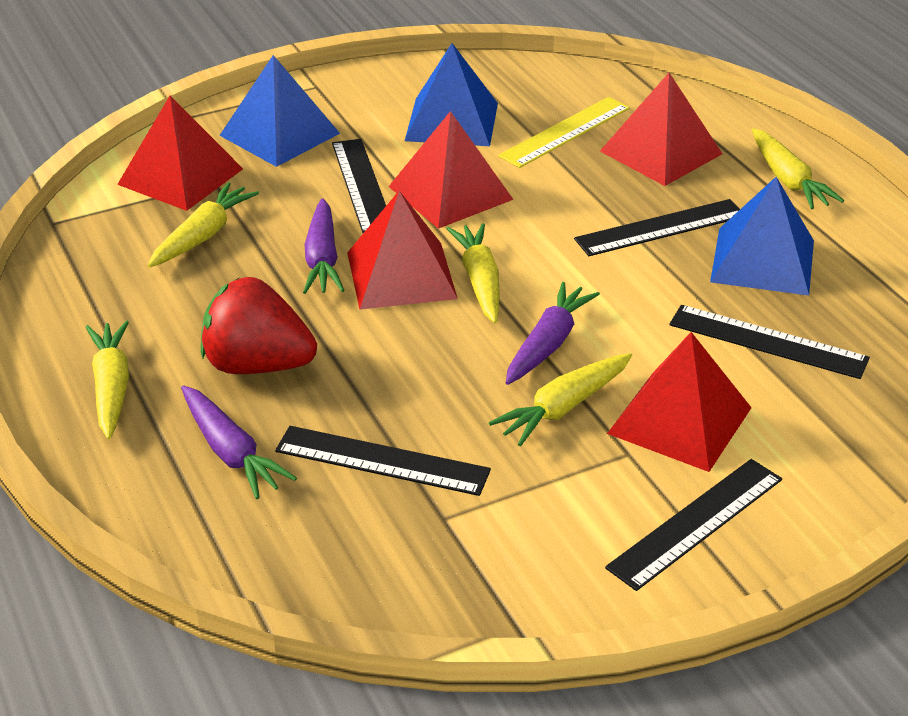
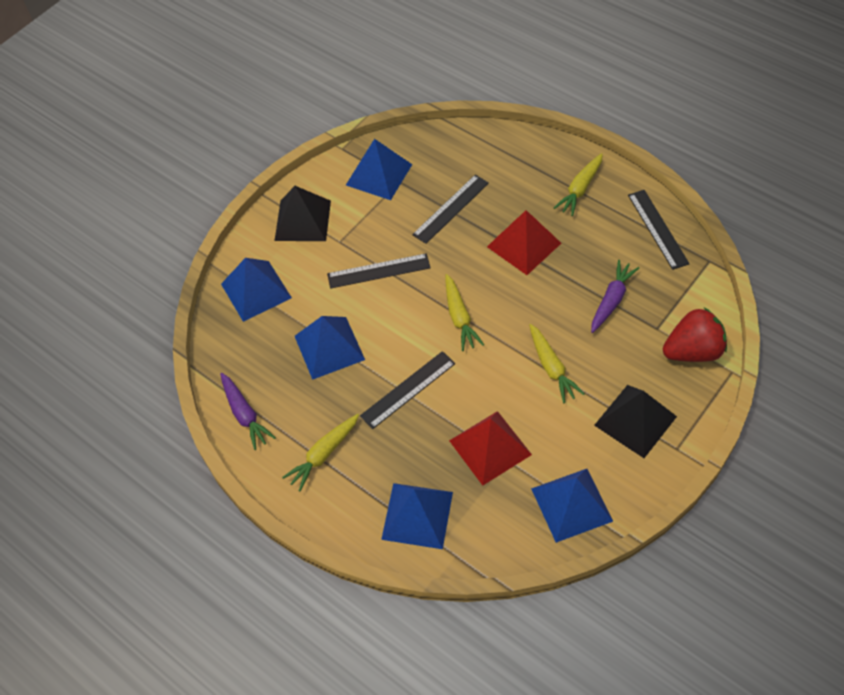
black pyramid: none = 0 -> [274,186,331,241] [594,385,677,458] = 2
black ruler: [275,426,491,496] [332,139,386,233] [574,199,740,256] [605,459,782,591] [669,305,870,379] = 5 -> [327,253,431,289] [360,351,455,429] [412,175,489,244] [628,190,690,270] = 4
blue pyramid: [219,55,340,167] [405,43,498,146] [710,177,814,296] = 3 -> [221,258,292,322] [295,316,365,380] [346,139,412,200] [381,483,453,549] [531,469,613,543] = 5
purple carrot: [181,386,297,499] [303,198,344,294] [506,282,600,385] = 3 -> [220,373,276,450] [591,260,639,333] = 2
red pyramid: [117,96,243,211] [347,191,458,310] [388,111,514,229] [600,73,722,186] [607,332,752,472] = 5 -> [449,411,532,486] [487,210,561,275] = 2
yellow carrot: [86,321,129,439] [148,182,259,268] [446,223,500,323] [489,353,632,446] [752,128,844,209] = 5 -> [282,414,359,492] [446,274,484,351] [529,324,585,403] [554,153,603,216] = 4
yellow ruler: [498,97,630,168] = 1 -> none = 0

